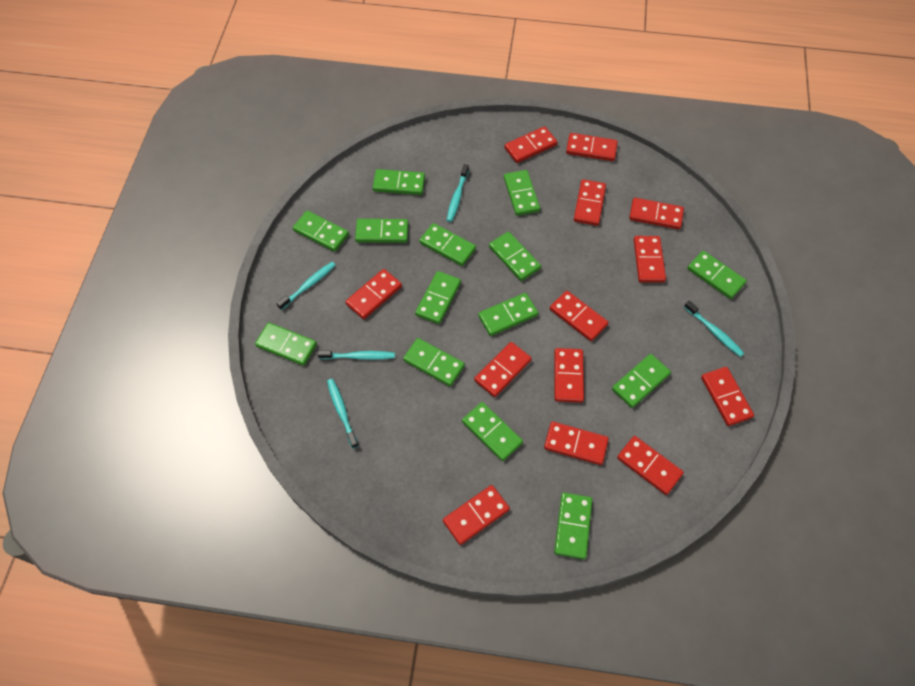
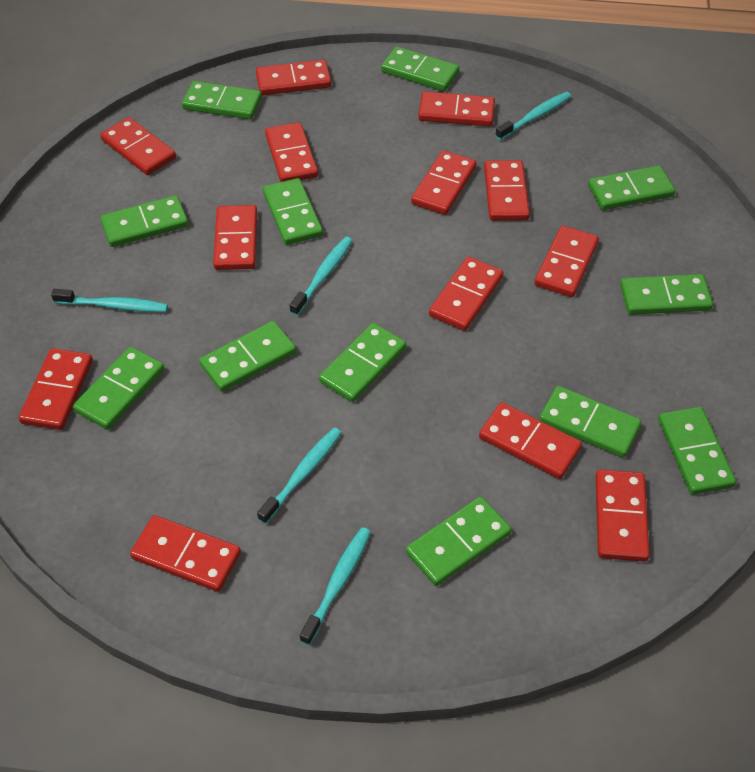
green domino: [255,322,317,366] [293,210,349,252] [355,219,408,243] [373,169,425,195] [403,338,465,386] [415,271,461,324] [419,223,476,266] [462,402,523,461] [478,293,538,336] [489,232,541,281] [504,170,540,216] [554,493,592,559] [612,354,671,408] [687,251,747,299] = 14 -> [73,347,165,430] [100,195,189,247] [182,81,262,119] [199,321,296,392] [263,178,323,245] [319,323,406,402] [381,47,459,91] [406,497,512,586] [539,386,641,457] [588,165,675,210] [620,274,713,315] [658,407,736,495] = 12

